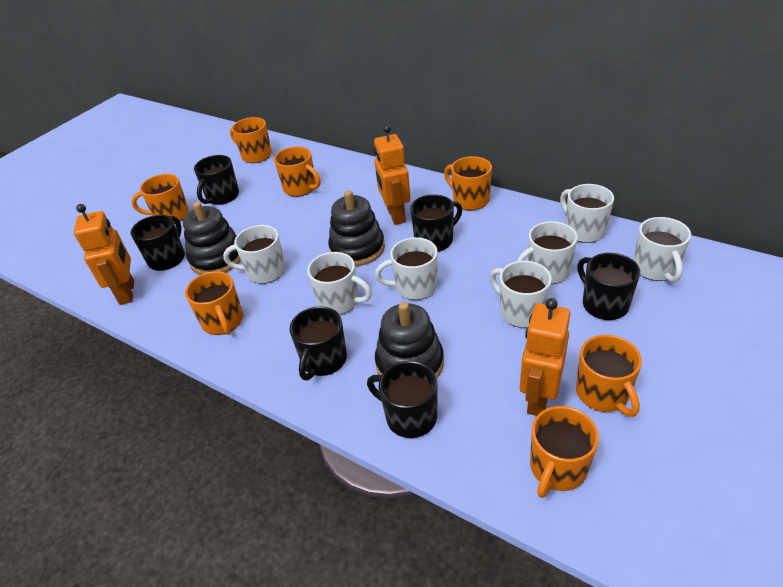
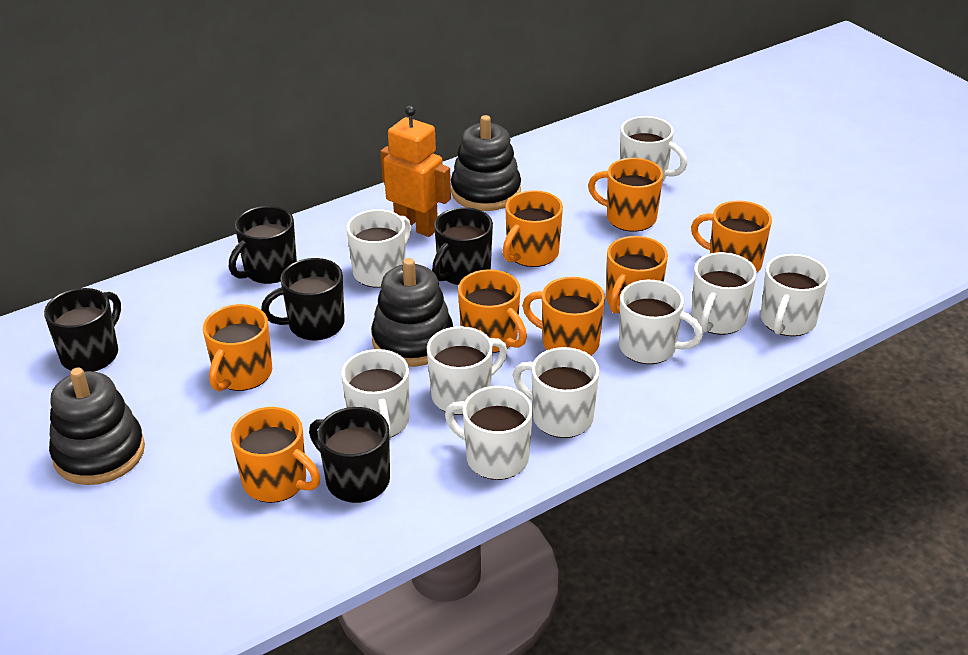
black mug: [131,215,185,271] [194,155,239,205] [290,306,347,380] [367,361,437,438] [410,194,462,252] [577,253,640,320] = 6 -> [44,288,121,372] [229,206,297,284] [261,258,345,340] [309,407,390,503] [432,207,493,285] = 5
orange mug: [131,174,189,224] [185,271,243,335] [230,117,272,163] [274,146,321,197] [444,156,492,210] [530,406,599,498] [576,335,642,417] = 7 -> [203,304,272,392] [231,407,320,503] [458,269,527,353] [503,190,563,267] [522,277,605,355] [588,158,663,232] [606,236,668,314] [691,200,772,272] = 8
orange robot: [74,204,134,305] [374,125,410,225] [520,298,570,416] = 3 -> [380,105,451,237] = 1
white mug: [223,225,286,284] [307,252,372,315] [375,237,438,300] [490,261,552,328] [517,221,578,284] [560,184,614,243] [634,217,691,282] = 7 -> [341,349,409,441] [346,209,411,288] [427,326,507,415] [445,386,533,480] [513,347,599,438] [619,280,703,364] [620,116,687,181] [691,252,757,335] [761,254,829,336] = 9

